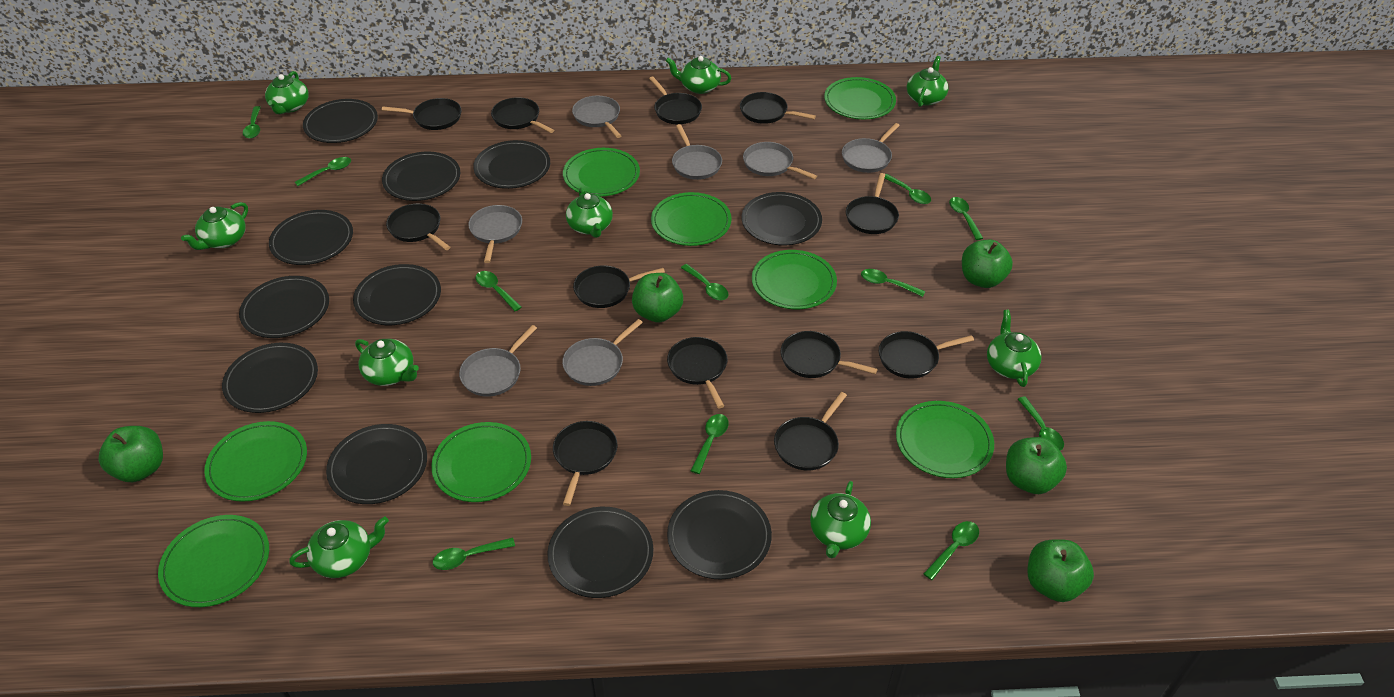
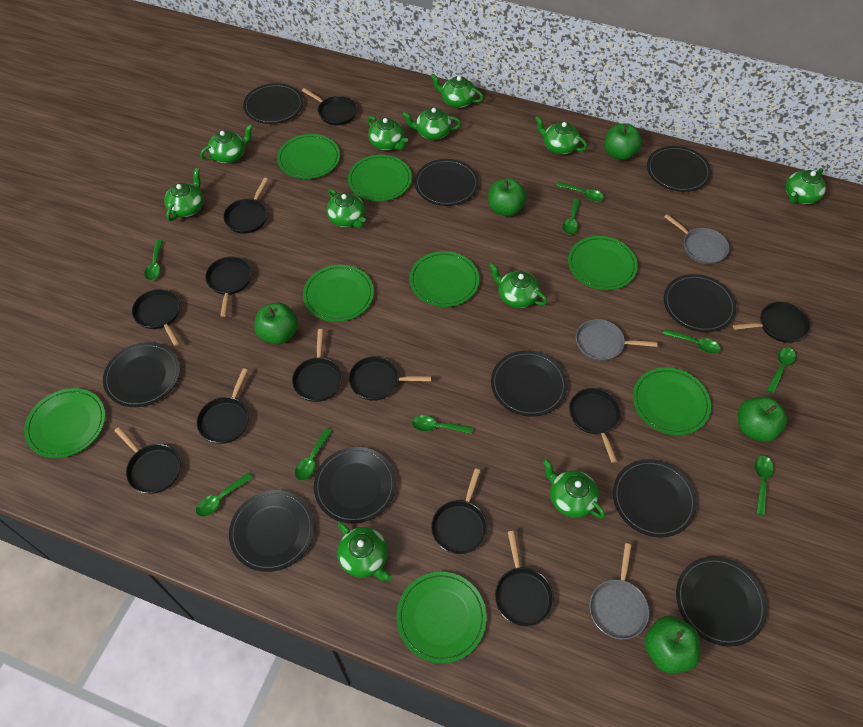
black plate: [222,343,318,413] [239,276,329,338] [269,210,353,265] [303,99,378,143] [326,424,427,504] [353,264,441,325] [382,152,460,201] [473,140,550,189] [547,507,653,598] [667,490,772,579] [742,192,822,245] = 11 -> [103,342,180,407] [229,490,315,572] [243,83,303,124] [314,447,396,524] [415,159,479,206] [491,350,567,417] [613,459,697,538] [647,146,711,192] [664,274,737,332] [676,556,767,647] = 10
green spoon: [243,106,261,139] [295,157,351,186] [433,537,515,570] [475,271,522,311] [681,264,729,300] [691,414,729,474] [861,269,925,297] [884,174,931,204] [923,521,979,580] [949,197,983,240] [1018,396,1064,451] = 11 -> [144,240,163,281] [196,472,253,517] [295,428,332,481] [412,415,473,434] [556,181,604,202] [562,198,580,235] [663,329,721,354] [755,456,774,515] [766,348,796,394] = 9
green teapot: [181,202,248,250] [265,71,309,114] [289,517,389,578] [355,339,419,386] [566,187,613,238] [666,56,731,94] [810,481,871,558] [907,56,949,107] [987,310,1042,387] = 9 -> [164,168,204,221] [200,124,253,163] [327,189,366,228] [337,522,392,581] [368,116,408,150] [402,108,461,140] [430,74,484,108] [489,263,547,308] [535,116,587,154] [543,459,605,519] [786,168,826,204] = 11
grey pan: [459,325,537,397] [468,205,522,263] [562,319,643,386] [572,96,621,138] [672,124,722,180] [743,142,817,179] [842,123,900,173] = 7 -> [576,319,657,361] [589,543,649,639] [664,214,729,264] = 3

